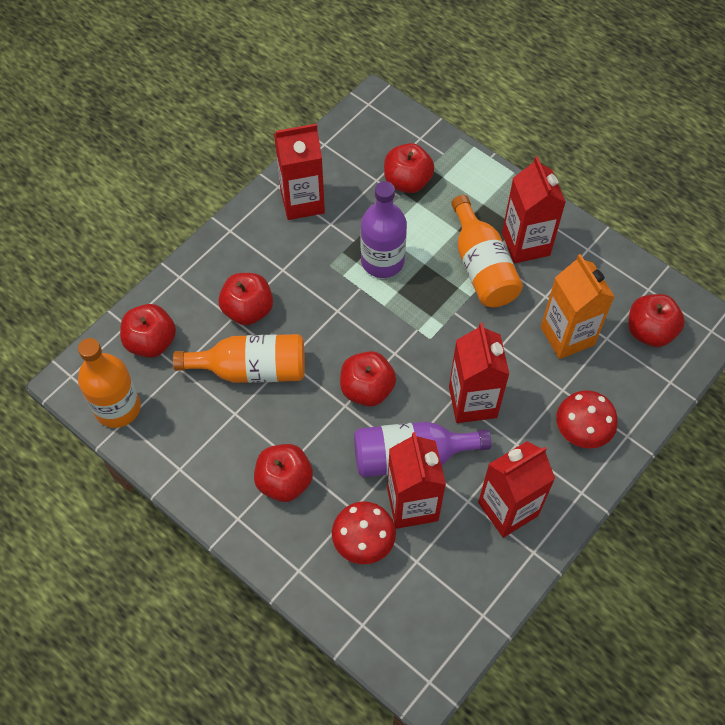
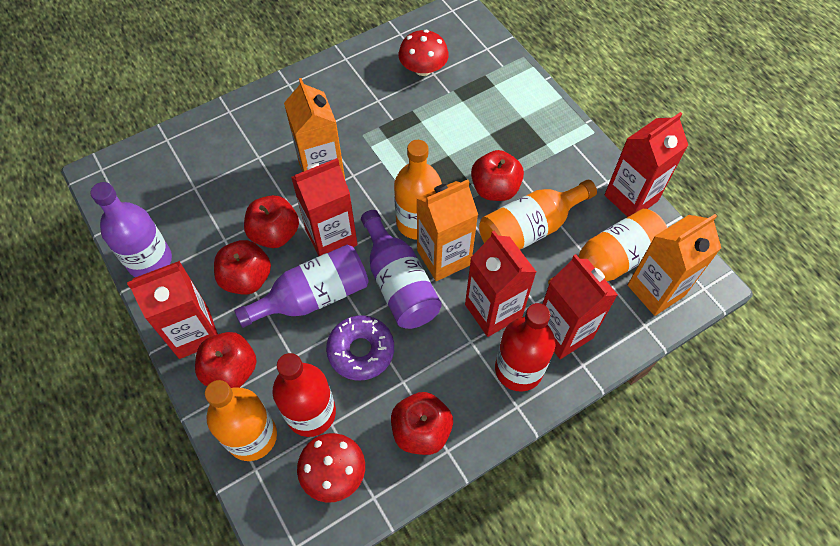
orange bottle: [78,338,141,428] [173,334,305,383] [451,195,523,307] = 3 -> [205,380,277,461] [394,140,442,240] [479,180,597,250] [548,209,667,284] = 4
orange carton: [541,254,615,359] = 1 -> [284,78,345,179] [417,180,478,281] [627,214,721,316] = 3
purple bottle: [354,422,491,477] [361,181,407,278] = 2 -> [91,182,172,277] [234,244,369,328] [361,210,442,329] = 3
purple donut: none = 0 -> [326,315,394,380] = 1
red apple: [120,304,176,358] [218,273,273,325] [254,444,313,502] [340,351,396,406] [384,143,434,193] [628,294,685,347] = 6 -> [195,332,257,388] [214,240,271,295] [244,195,299,248] [391,392,453,455] [471,150,524,201] = 5
red bottle: none = 0 -> [272,353,336,437] [495,303,555,392] = 2

